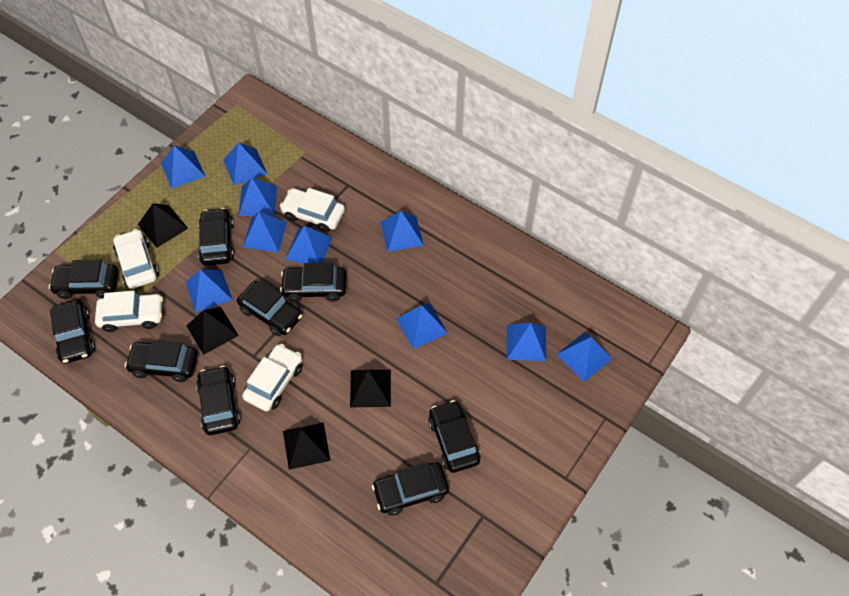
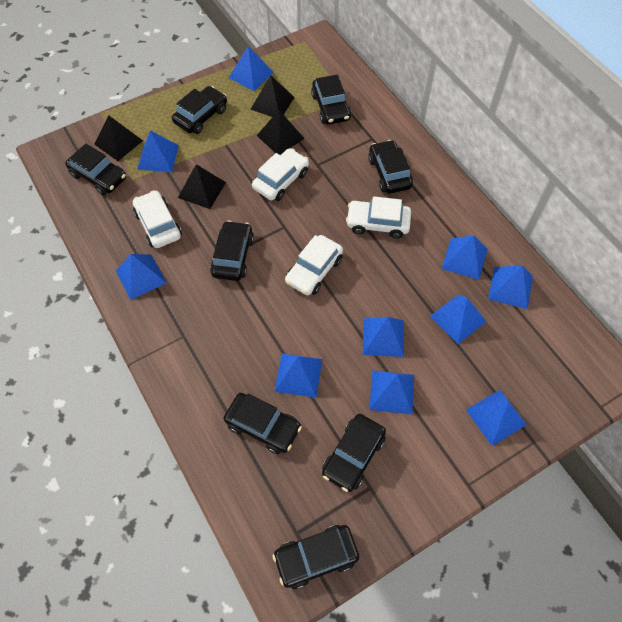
black car: [49,260,118,299] [50,300,95,364] [125,340,198,382] [196,366,240,435] [198,208,234,266] [237,280,303,336] [280,263,346,302] [372,462,449,516] [428,400,481,473] = 9 -> [65,144,126,195] [172,86,227,134] [210,220,254,281] [224,393,302,454] [272,525,359,589] [311,75,351,125] [322,414,386,492] [368,140,413,194] = 8

